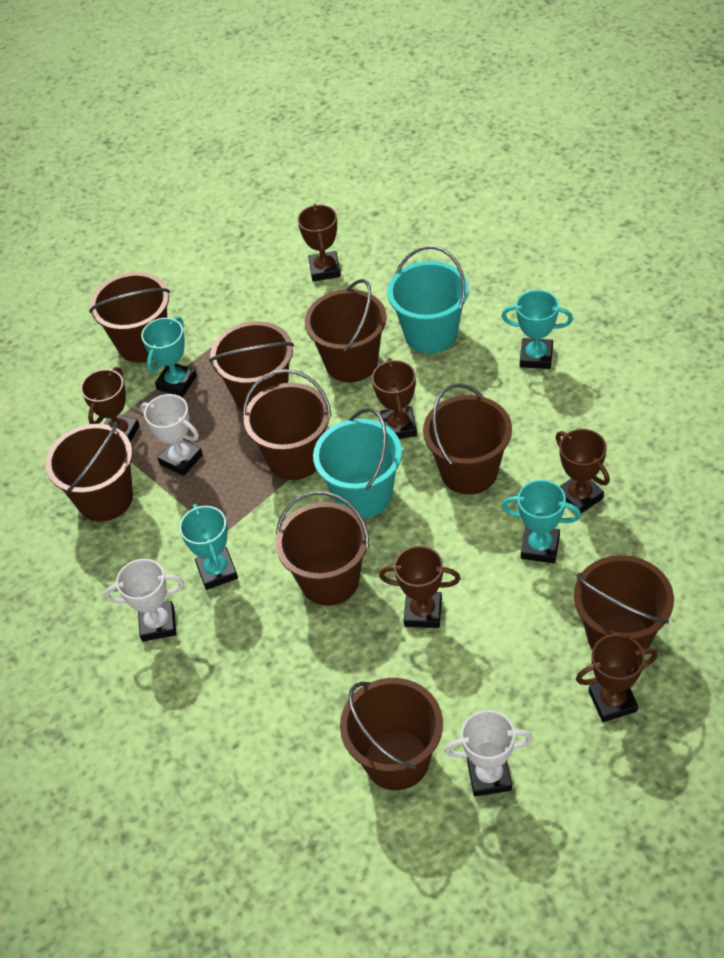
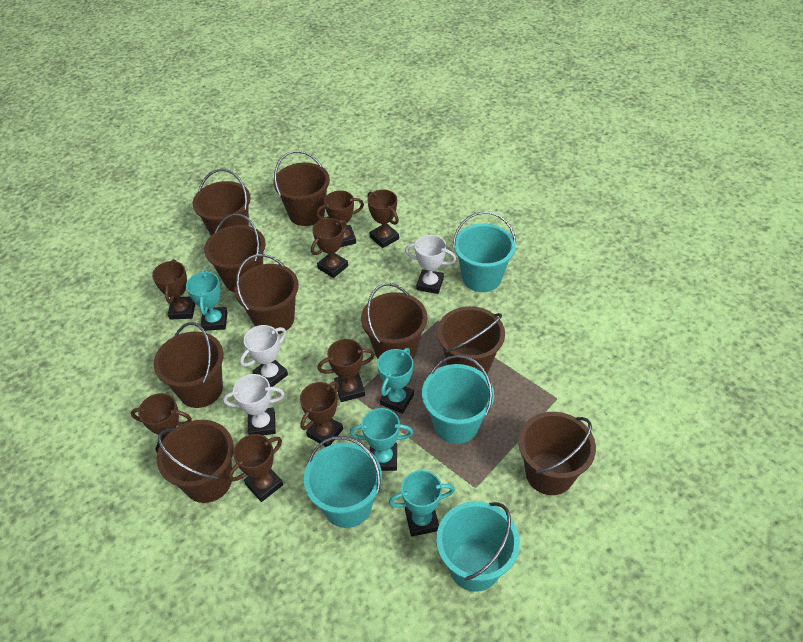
brown trophy: [81,367,140,443] [298,204,341,282] [372,358,417,439] [379,546,461,628] [556,429,610,514] [576,634,658,722] = 6 -> [131,393,192,452] [152,259,195,320] [228,434,283,502] [300,382,343,447] [311,218,348,278] [316,191,364,247] [317,339,375,402] [367,189,399,248] = 8
turquoise bucket: [313,408,402,518] [387,246,469,353] = 2 -> [304,436,382,528] [422,355,494,444] [436,501,520,592] [453,211,516,292] = 4

